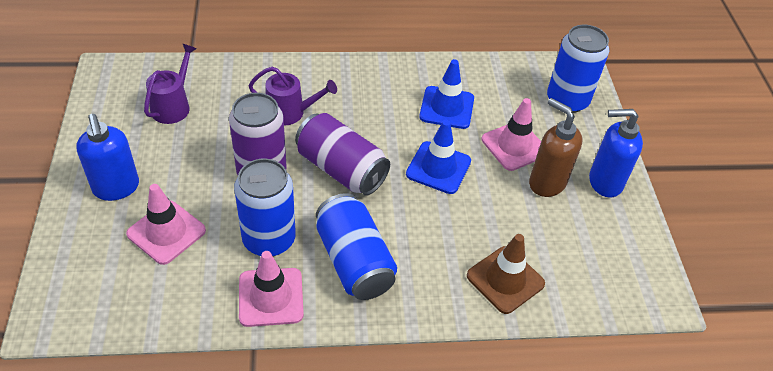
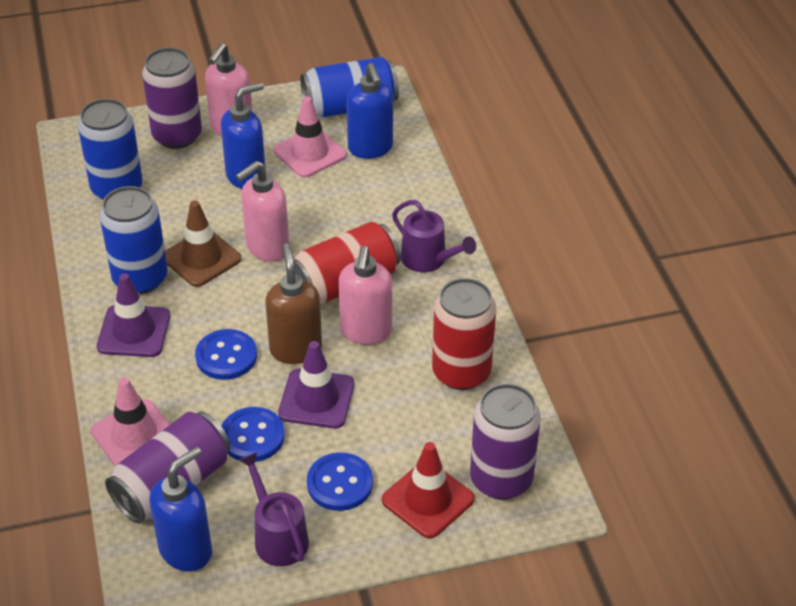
blue button: none = 0 -> [195,329,257,380] [221,407,285,462] [307,453,373,511] = 3
blue soap dispenser: [76,114,139,201] [589,109,643,198] = 2 -> [149,447,212,571] [221,82,265,189] [347,63,393,159] = 3
blue traffic cone: [406,120,471,194] [419,59,474,129] = 2 -> none = 0
pink soap dispenser: none = 0 -> [205,43,253,136] [236,161,289,261] [339,246,392,345] = 3
pink traffic cone: [126,184,206,265] [239,251,304,327] [481,98,541,171] = 3 -> [91,377,170,466] [273,96,346,178] = 2
purple can: [229,93,287,175] [295,113,390,196] = 2 -> [105,411,230,523] [142,48,202,149] [470,384,541,500] = 3
purple traffic cone: none = 0 -> [97,273,170,357] [278,341,355,428] = 2
red can: none = 0 -> [294,222,401,304] [432,278,496,390] = 2
red traffic cone: none = 0 -> [382,442,475,538] = 1

